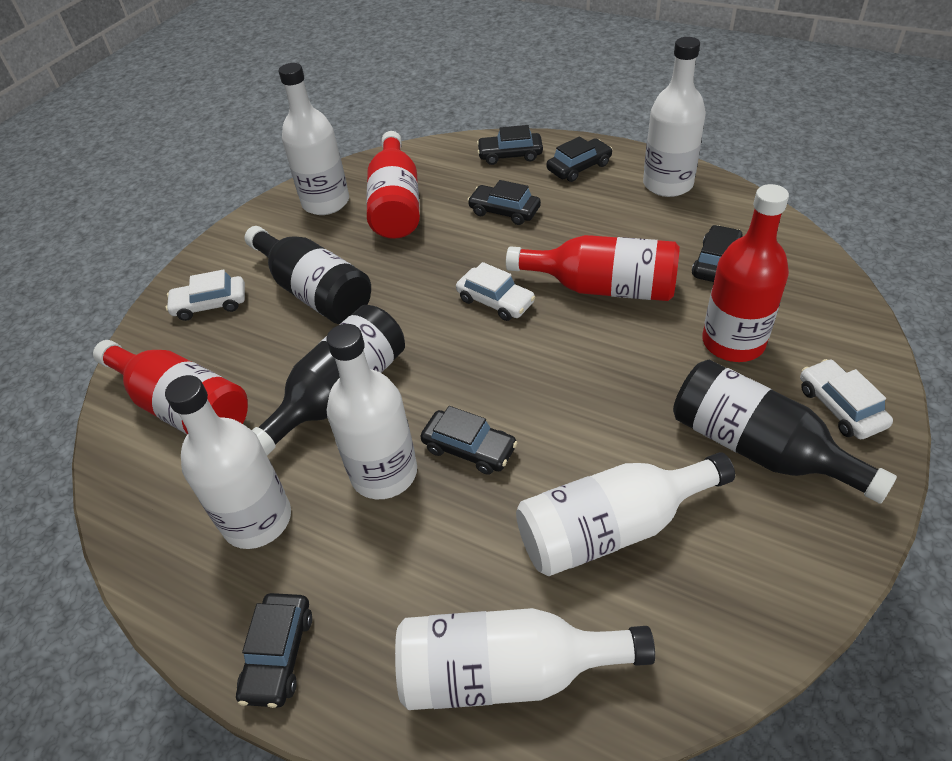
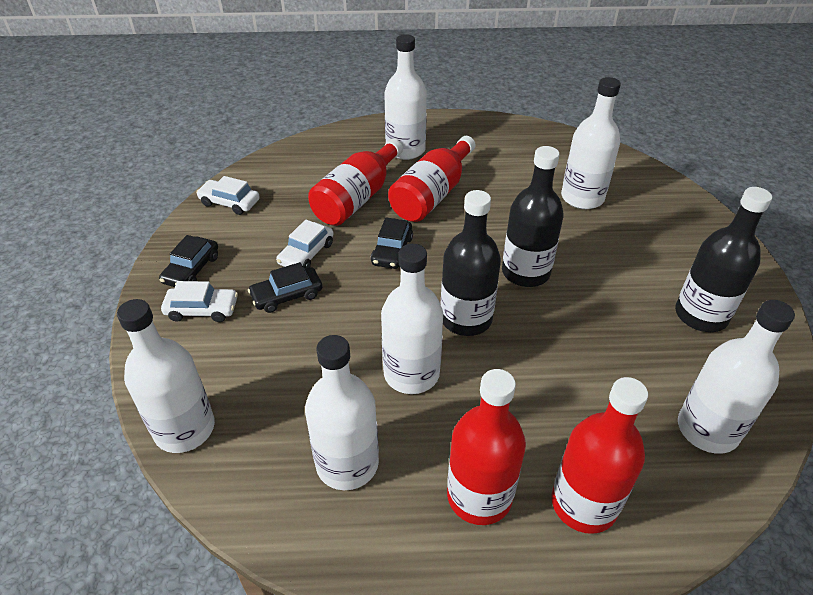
black car: [236,593,312,708] [420,406,518,475] [468,180,541,225] [477,125,543,165] [547,137,612,182] [692,225,743,282] = 6 -> [159,235,218,287] [248,262,322,313] [371,217,413,269] = 3

